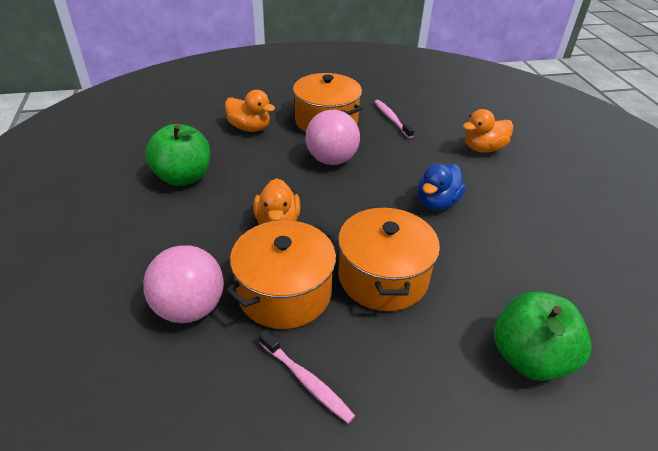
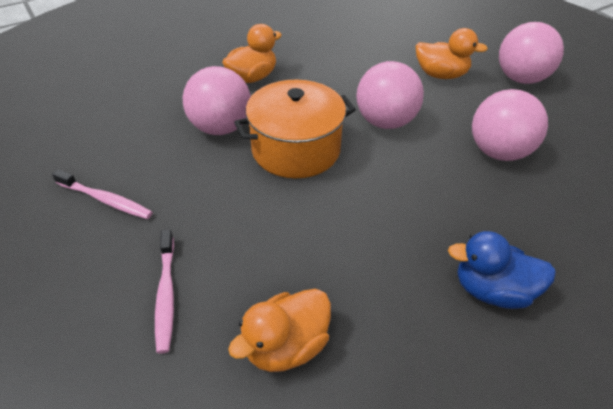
green apple: [145,124,210,186] [494,291,591,381] = 2 -> none = 0
orange pot: [226,220,336,329] [293,73,362,132] [338,207,440,311] = 3 -> [234,80,356,178] = 1
pink ball: [143,245,224,323] [305,109,360,165] = 2 -> [183,66,251,135] [356,61,424,129] [472,89,548,161] [499,22,564,84] = 4

